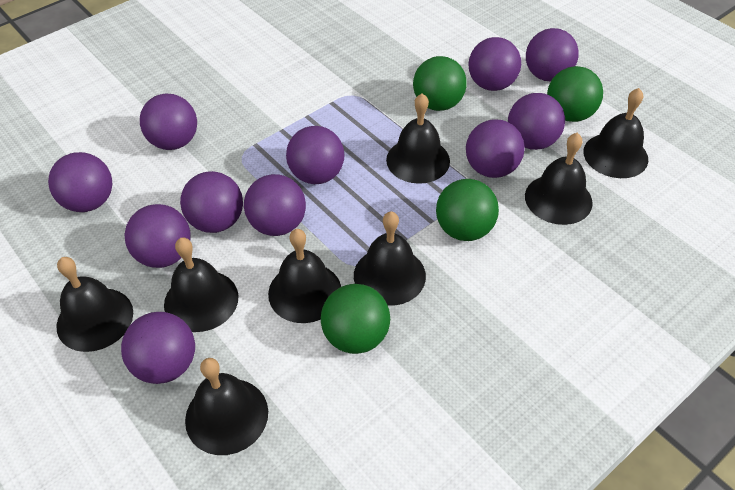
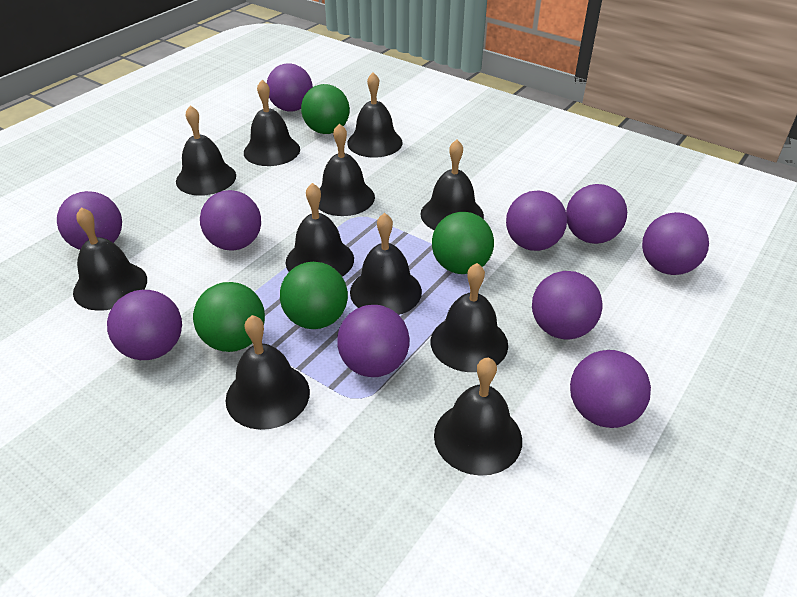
black bell: [56,257,133,352] [164,237,239,332] [185,358,268,455] [268,229,341,323] [354,211,426,306] [386,93,450,184] [525,133,593,225] [583,88,648,178] = 8 -> [73,207,147,311] [176,105,236,196] [225,315,310,430] [244,80,300,166] [286,183,354,277] [319,123,375,216] [347,72,403,158] [350,213,422,315] [420,140,484,230] [431,263,508,372] [434,357,522,476] = 11
purple ball: [48,152,112,212] [121,312,195,384] [124,204,191,268] [140,94,197,150] [180,171,243,233] [244,174,306,236] [286,126,345,184] [466,119,524,178] [468,37,521,91] [508,93,565,150] [526,28,579,82] = 11 -> [57,191,122,250] [107,290,182,360] [200,190,261,251] [267,63,313,111] [337,305,410,377] [506,190,567,251] [532,271,603,339] [566,184,627,244] [570,350,651,428] [642,212,709,275] = 10

